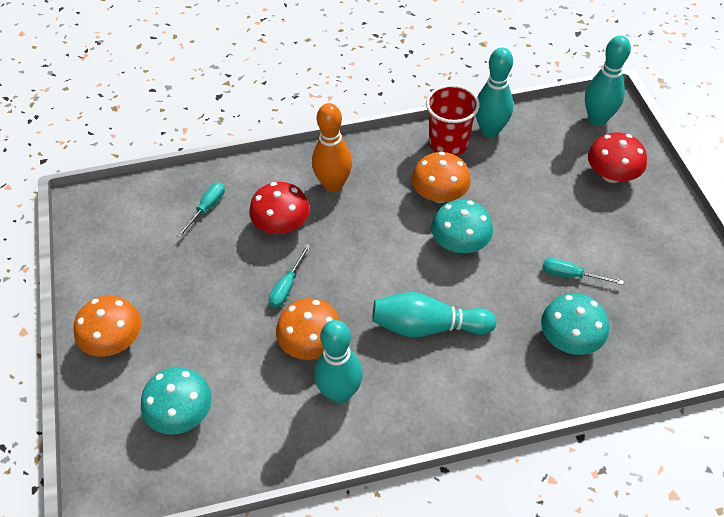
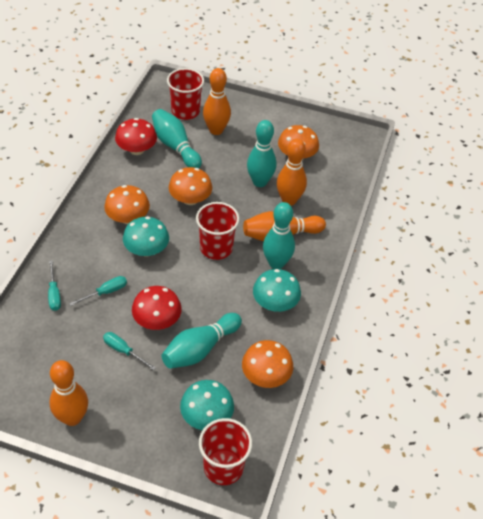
orange bowling pin: [312,103,352,192] = 1 -> [49,360,88,426] [203,68,231,135] [243,211,326,241] [277,139,307,206] = 4
orange mushroom: [74,296,141,357] [276,298,341,360] [412,152,471,203] = 3 -> [104,185,150,224] [169,167,212,205] [242,340,293,388] [278,125,319,160] = 4
red cup: [426,85,480,156] = 1 -> [167,68,204,120] [196,202,240,260] [199,418,252,485] = 3

